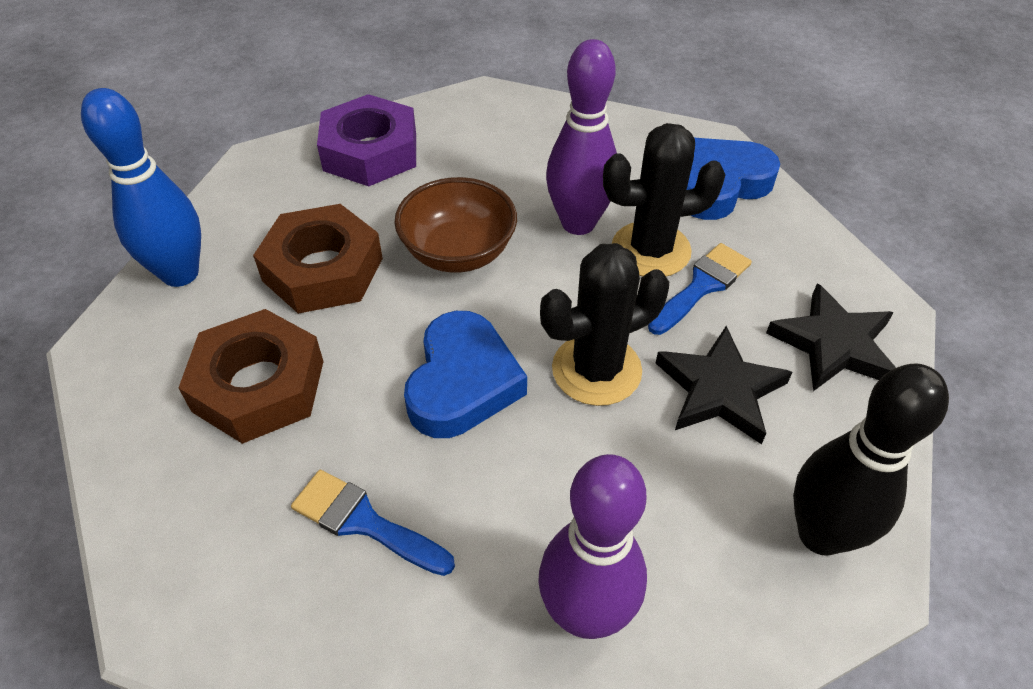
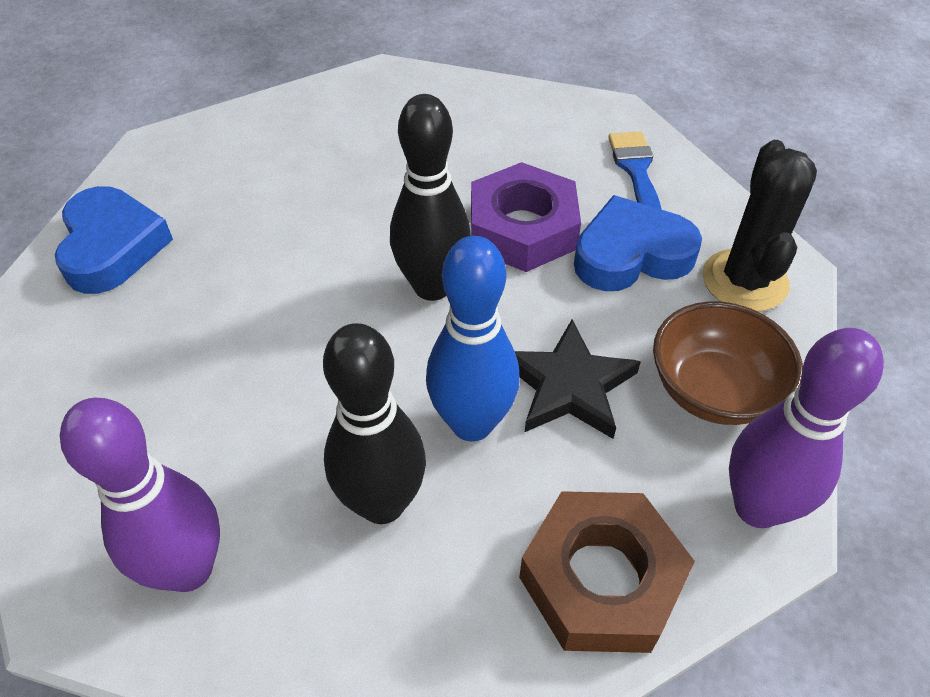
black bowling pin: [793,363,949,556] = 1 -> [323,323,426,524] [390,94,471,301] = 2
black cactus: [540,243,669,406] [603,123,725,277] = 2 -> [703,140,817,312] = 1
black star: [656,326,792,444] [766,283,896,391] = 2 -> [515,319,641,439] = 1
blue brush: [291,470,455,576] [648,243,752,335] = 2 -> [608,131,662,210] = 1
brown nut: [179,309,324,444] [253,204,383,314] = 2 -> [519,491,695,653] = 1

